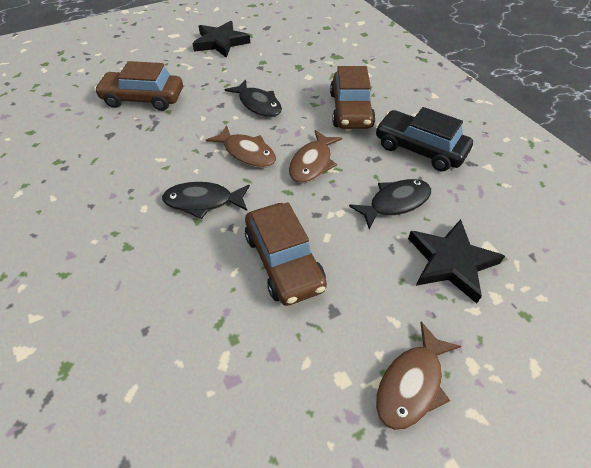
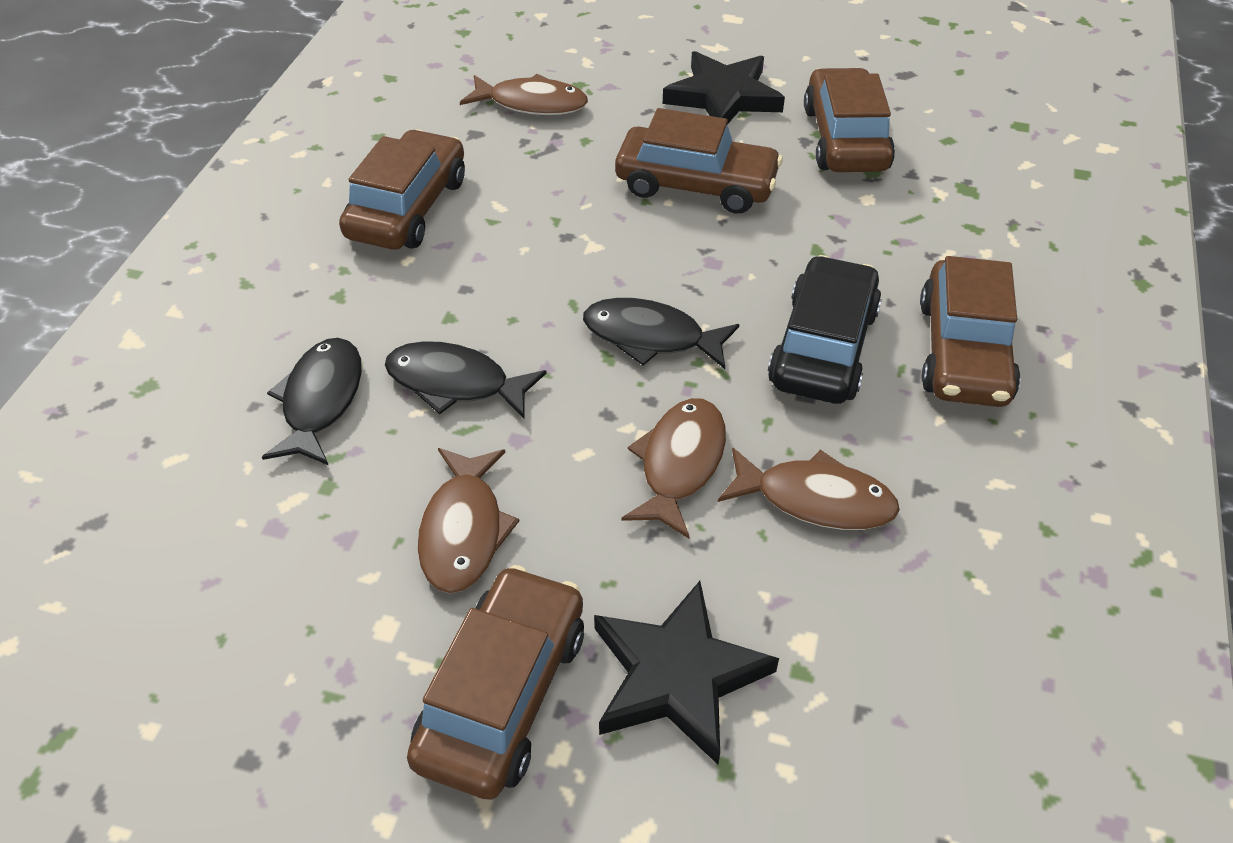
brown car: [94,61,183,111] [245,202,327,306] [330,66,375,129] = 3 -> [339,129,465,249] [407,565,584,800] [615,108,783,214] [804,68,895,172] [920,256,1021,407] = 5
brown fish: [206,125,276,168] [289,130,342,183] [376,322,461,430] = 3 -> [418,448,519,593] [460,74,588,116] [621,398,726,538] [718,447,900,530] = 4

